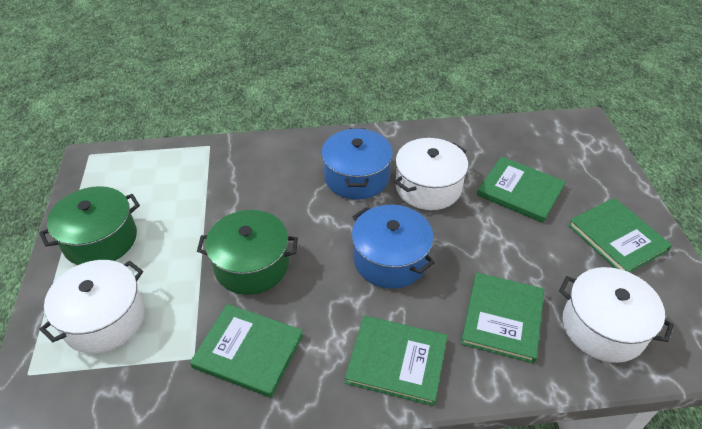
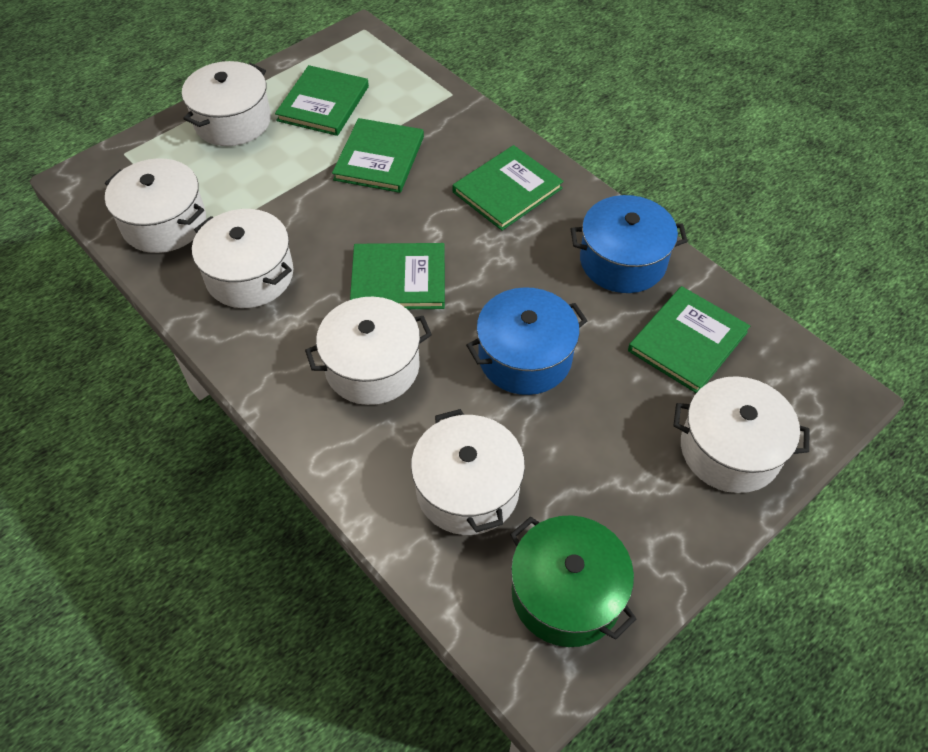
green pot: [39,186,140,265] [197,210,298,295] = 2 -> [510,515,636,647] = 1
white pot: [39,260,145,354] [394,138,468,210] [559,267,674,363] = 3 -> [105,158,206,253] [182,61,271,146] [192,209,294,308] [305,297,432,405] [411,409,525,535] [673,376,810,493] = 6

